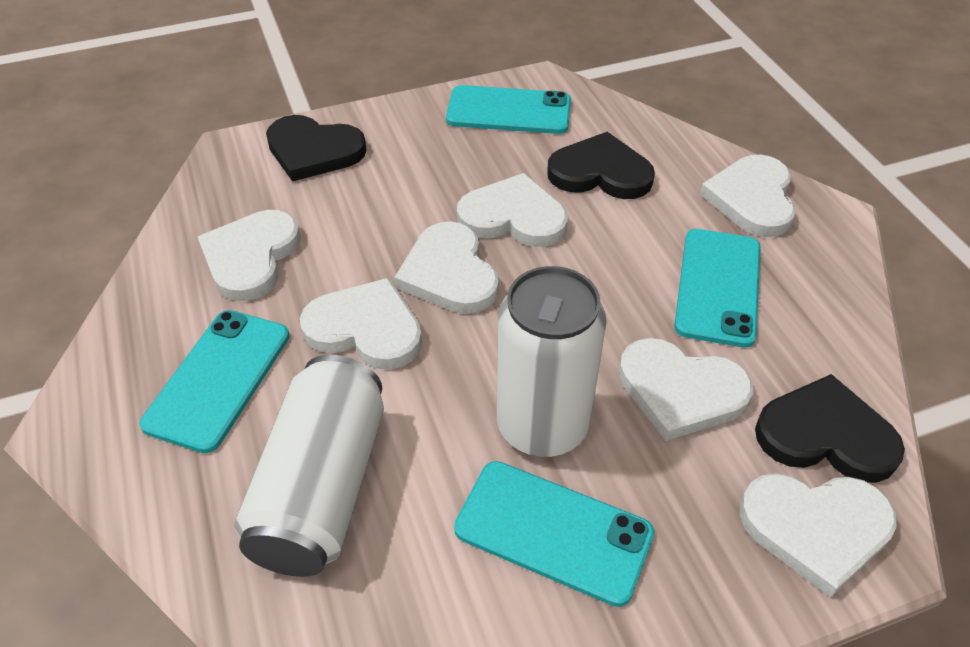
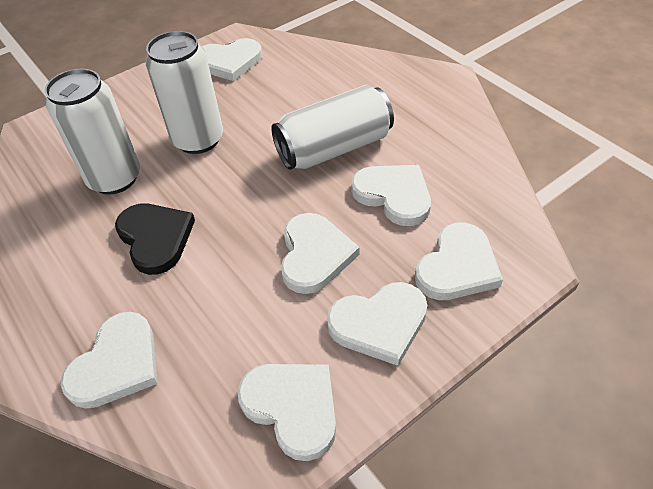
black heart: [266,115,367,182] [547,132,655,199] [755,374,905,483] = 3 -> [115,204,195,275] = 1
turquoise phone: [140,310,290,453] [446,85,571,134] [454,461,654,607] [674,229,760,348] = 4 -> none = 0
white can: [234,355,384,577] [496,266,607,457] = 2 -> [45,69,140,195] [146,31,223,154] [271,85,394,170] = 3

